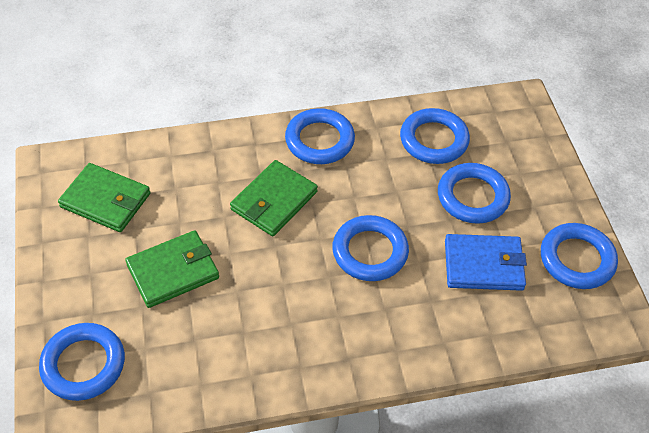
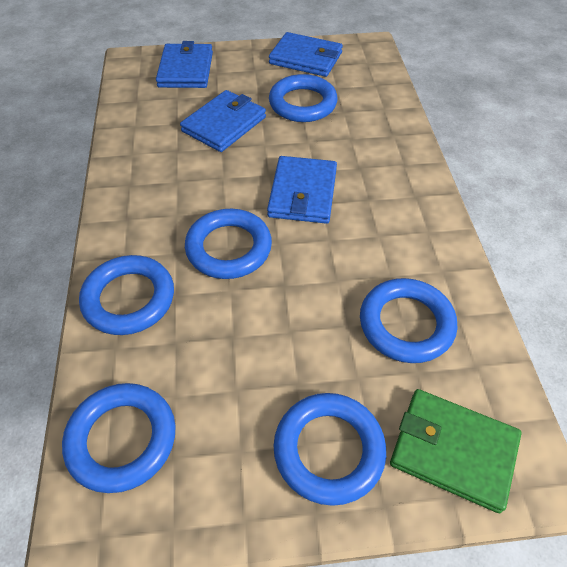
blue wallet: [445,234,527,291] = 1 -> [156,41,213,88] [180,90,266,152] [267,156,337,224] [269,32,343,77] = 4
green wallet: [58,163,151,232] [125,230,219,308] [230,160,318,236] = 3 -> [390,389,521,513] = 1

